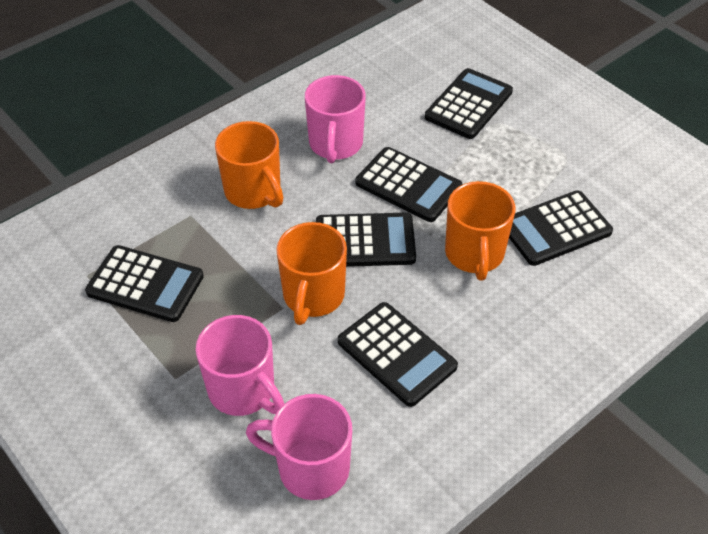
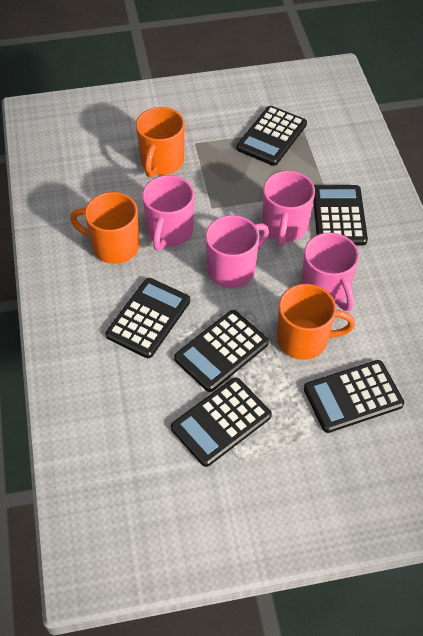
pink mug: [196,315,284,416] [246,394,352,500] [305,75,366,163] = 3 -> [142,175,194,251] [205,215,269,288] [263,171,315,247] [301,233,359,311] = 4

